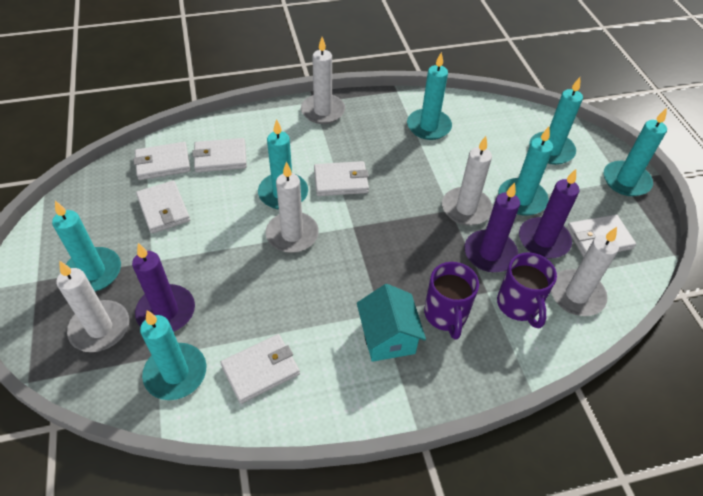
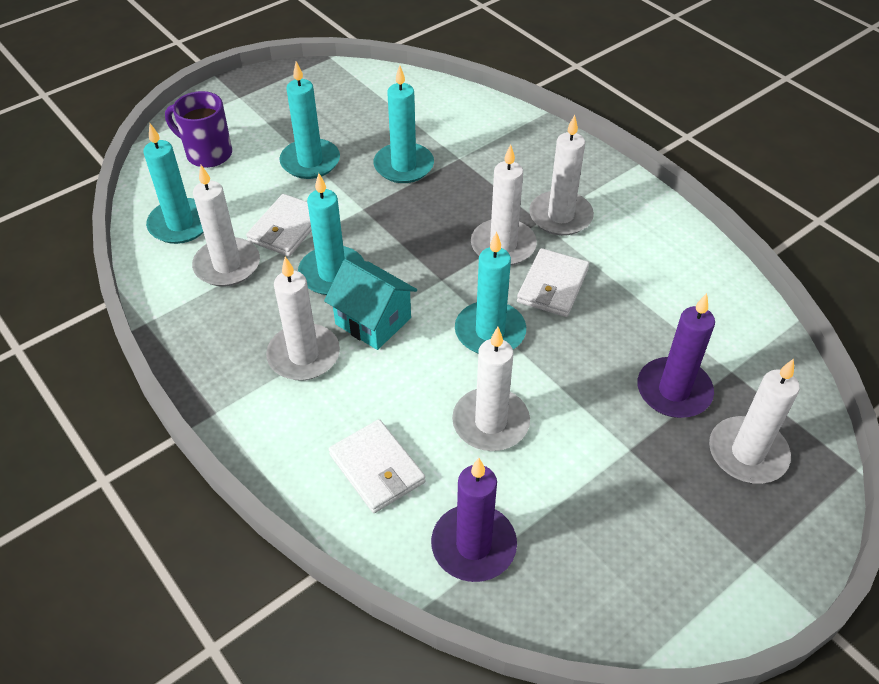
purple candle: [132,243,195,332] [464,182,520,272] [519,169,579,259] = 3 -> [431,458,517,582] [638,293,715,418] = 2
purple mug: [424,262,479,340] [497,252,557,328] = 2 -> [165,91,232,168] = 1
turquoise candle: [52,201,121,292] [140,310,206,400] [258,119,308,210] [407,52,452,140] [498,127,553,216] [529,77,583,165] [604,108,667,196] = 7 -> [143,124,204,244] [279,61,340,179] [298,173,364,295] [374,65,434,183] [455,232,526,353] = 5
white candle: [56,261,129,352] [266,162,319,253] [301,37,345,124] [442,136,493,226] [551,227,619,316] = 5 -> [192,165,260,287] [266,257,340,381] [452,327,530,451] [471,144,537,266] [529,115,594,236] [709,359,800,484] = 6
white wallet: [133,142,190,180] [136,180,190,234] [192,138,247,172] [220,334,300,404] [314,161,369,196] [567,214,636,257] = 6 -> [246,194,312,256] [329,419,425,513] [517,248,589,317] = 3

